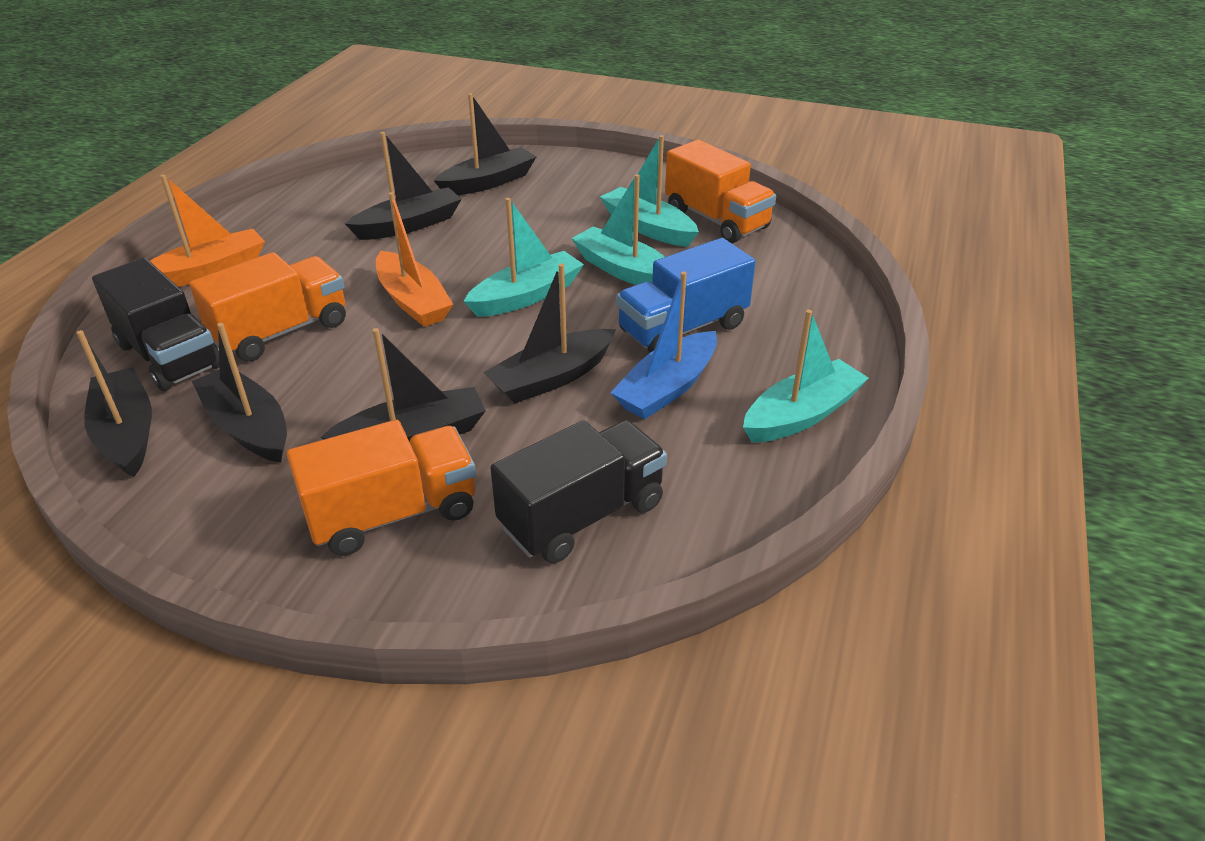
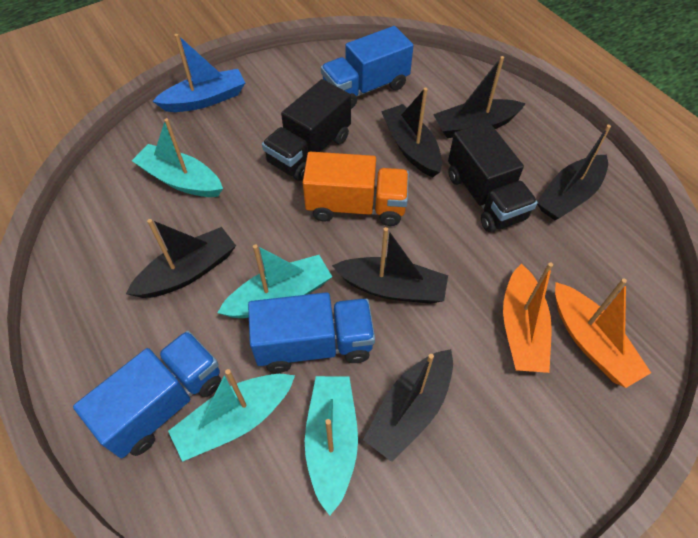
blue truck: [616,238,755,353] = 1 -> [73,331,221,458] [248,292,375,373] [321,26,414,109] = 3
orange truck: [189,252,346,362] [287,420,476,556] [665,140,776,243] = 3 -> [303,152,409,226] = 1

